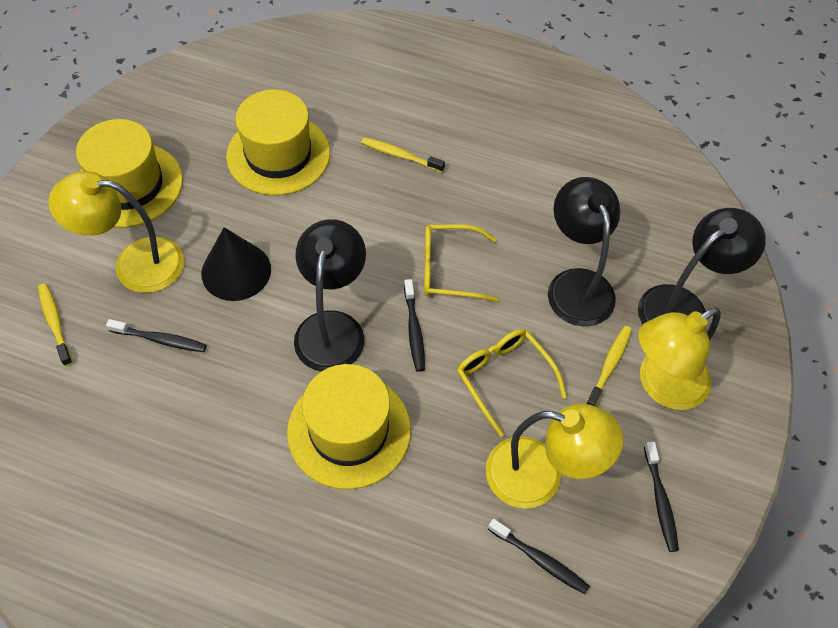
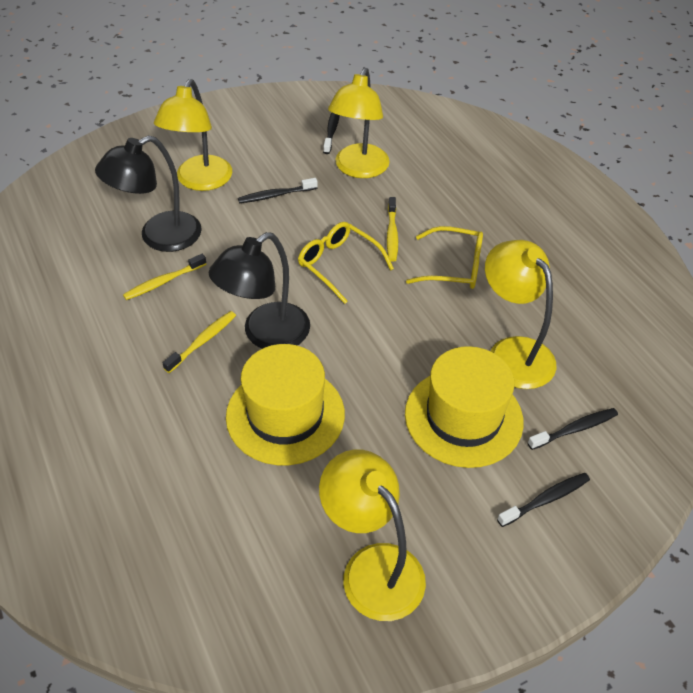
black cone: [201,227,271,301] = 1 -> none = 0
black lamp: [294,219,366,372] [548,177,620,327] [638,208,766,325] = 3 -> [95,135,202,252] [209,232,310,349] = 2
yellow hat: [76,119,183,228] [226,90,330,196] [287,364,411,490] = 3 -> [226,344,345,465] [405,346,524,468] = 2
yellow lamp: [48,171,184,293] [486,404,623,509] [638,307,721,410] = 3 -> [154,79,232,191] [319,449,426,621] [328,68,390,178] [485,240,556,389] = 4

